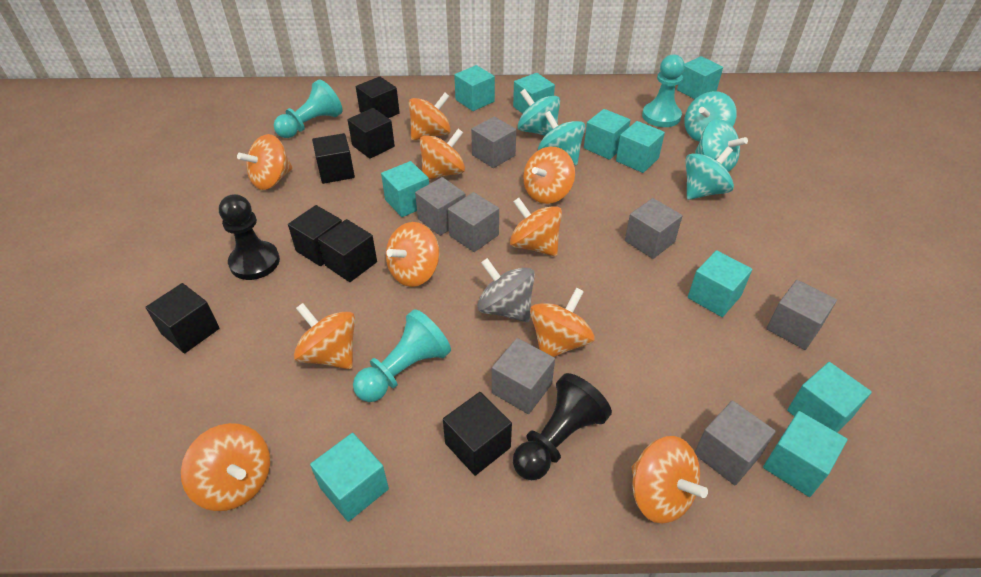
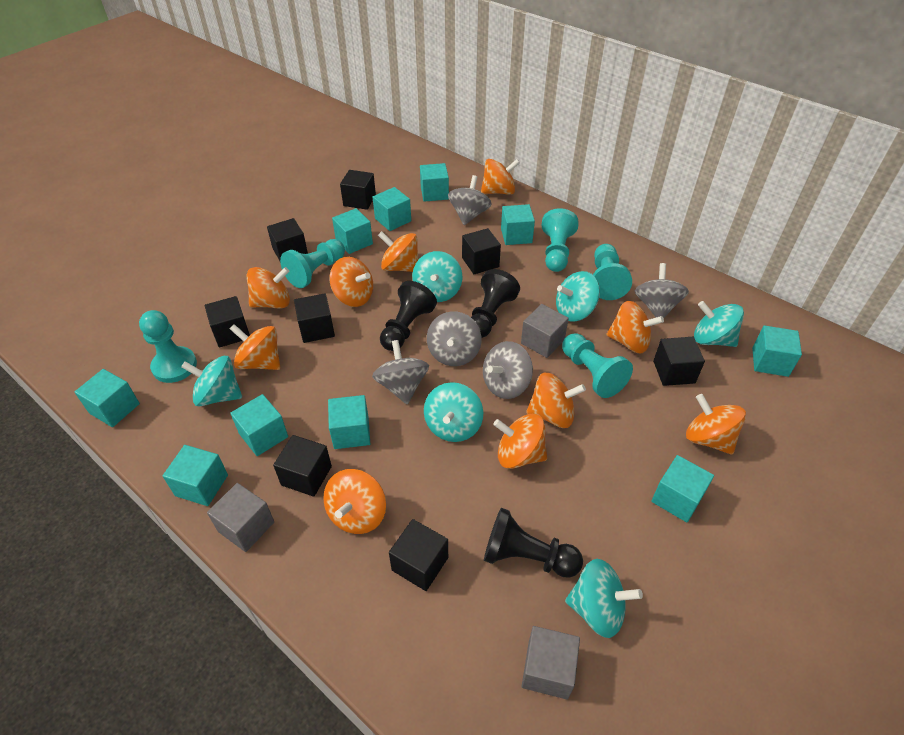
black cube: [145,283,220,354] [288,205,342,266] [312,133,355,184] [318,219,377,282] [347,108,395,159] [356,76,400,118] [443,392,512,476] = 7 -> [205,296,250,348] [267,218,308,261] [273,435,332,497] [294,293,335,343] [340,170,376,210] [389,519,448,591] [462,228,501,274] [653,337,705,386] = 8
black pawn: [219,194,280,280] [513,373,612,480] = 2 -> [380,281,437,351] [471,269,520,338] [484,508,583,578] = 3
grey cube: [415,177,466,236] [448,192,499,252] [471,117,516,168] [492,338,555,414] [625,198,683,259] [695,401,776,485] [766,280,837,350] = 7 -> [207,483,274,552] [521,304,569,358] [522,626,580,700] = 3
grey spinning top: [477,258,535,322] = 1 -> [372,340,429,404] [427,312,481,366] [448,175,492,225] [483,341,533,399] [635,263,689,318] = 5
turquoise pawn: [274,79,343,138] [353,309,451,402] [642,54,685,127] = 3 -> [139,310,197,383] [280,239,345,288] [541,208,579,272] [562,333,633,398] [593,244,632,300] = 5
turquoise spinning top: [518,89,560,136] [538,111,585,165] [684,91,737,142] [686,147,734,200] [695,119,748,172] = 5 -> [181,356,242,407] [412,251,462,302] [424,382,483,442] [556,271,600,322] [565,559,643,638] [694,301,744,347] = 6

